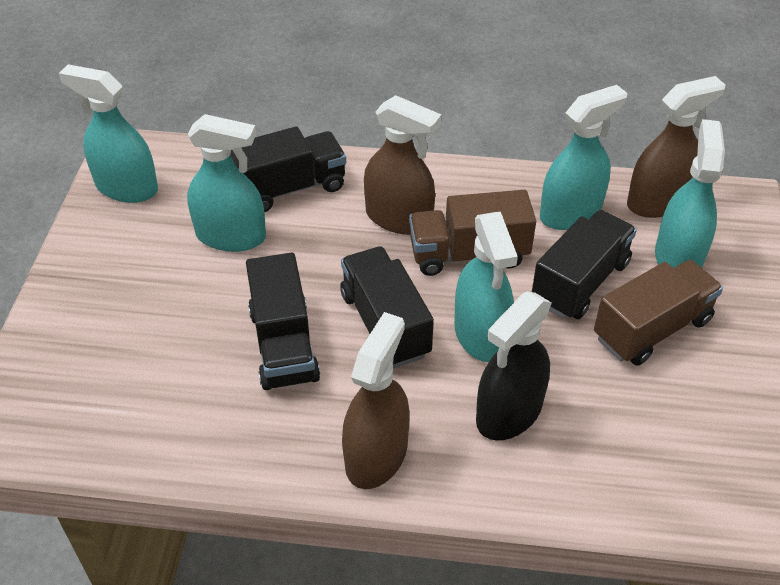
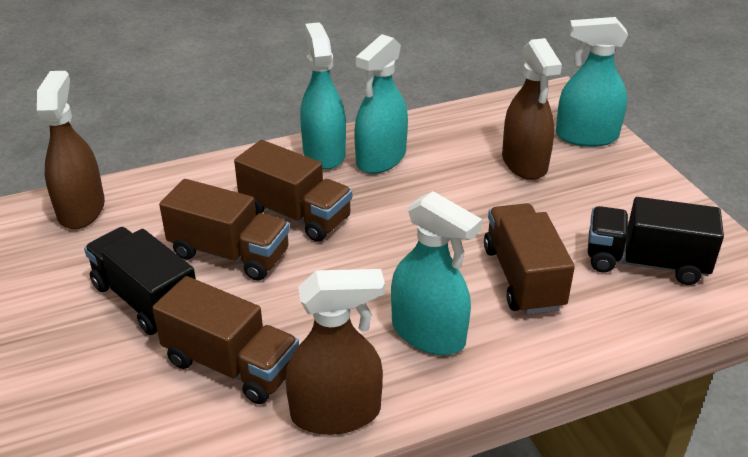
black spray bottle: [476,291,552,440] = 1 -> none = 0
black truck: [230,126,346,212] [246,252,320,390] [340,246,434,368] [532,210,637,319] = 4 -> [84,227,196,335] [588,197,724,285] = 2
brown truck: [409,190,536,276] [594,260,723,366] = 2 -> [152,276,299,404] [159,179,290,281] [234,140,352,242] [484,203,575,315] = 4
turquoise spray bottle: [59,64,158,203] [187,114,266,252] [454,212,518,362] [540,85,627,230] [655,119,725,268] = 5 -> [300,22,346,169] [354,34,408,174] [391,191,482,355] [556,17,628,147] = 4

